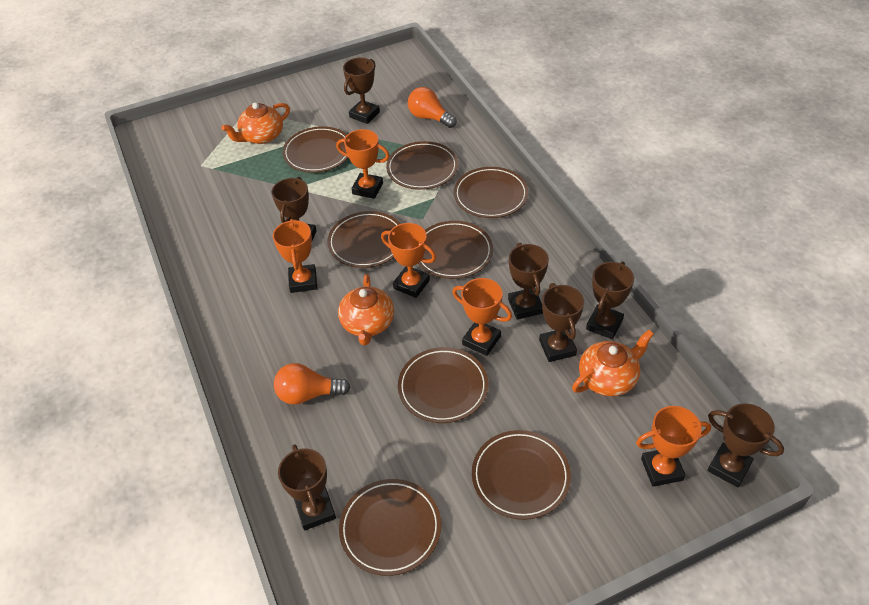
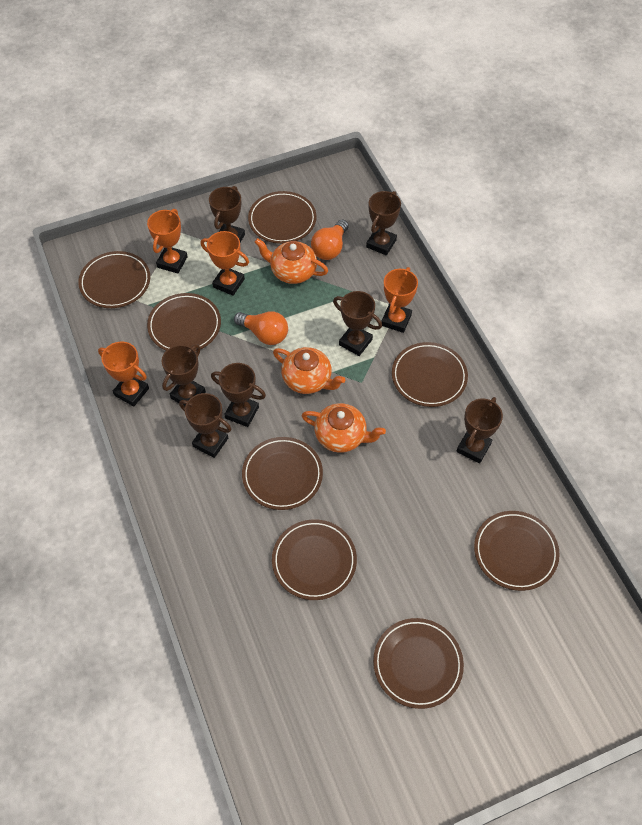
orange trophy: [273,219,317,293] [336,129,390,199] [381,223,436,298] [452,278,512,356] [636,406,711,487] = 5 -> [98,342,149,407] [147,209,188,274] [200,231,249,296] [381,267,418,333] = 4

